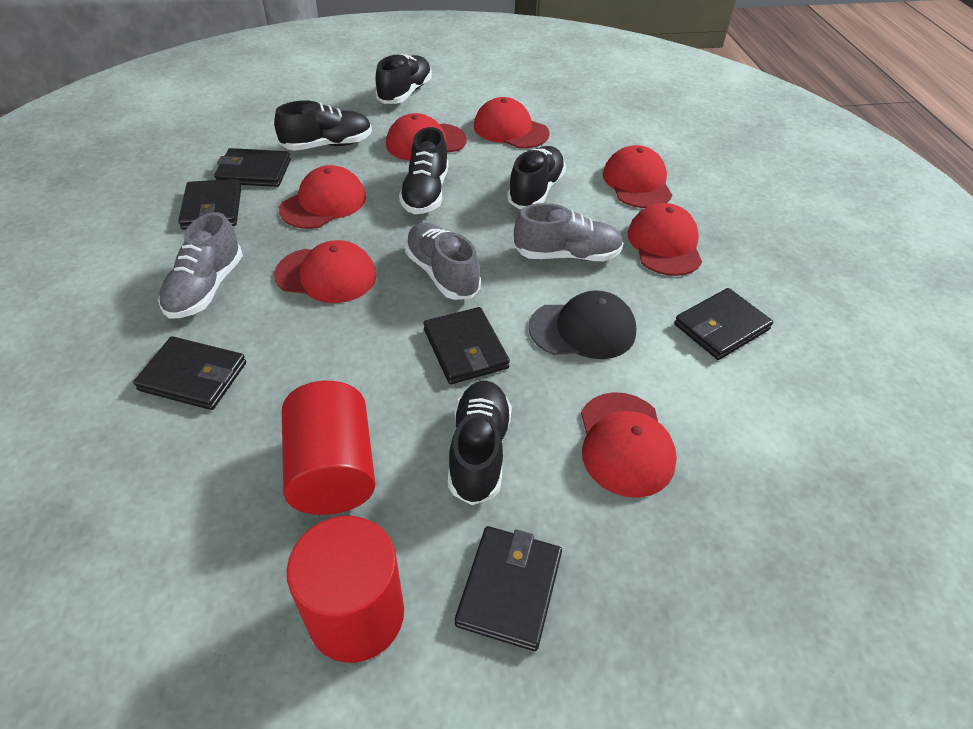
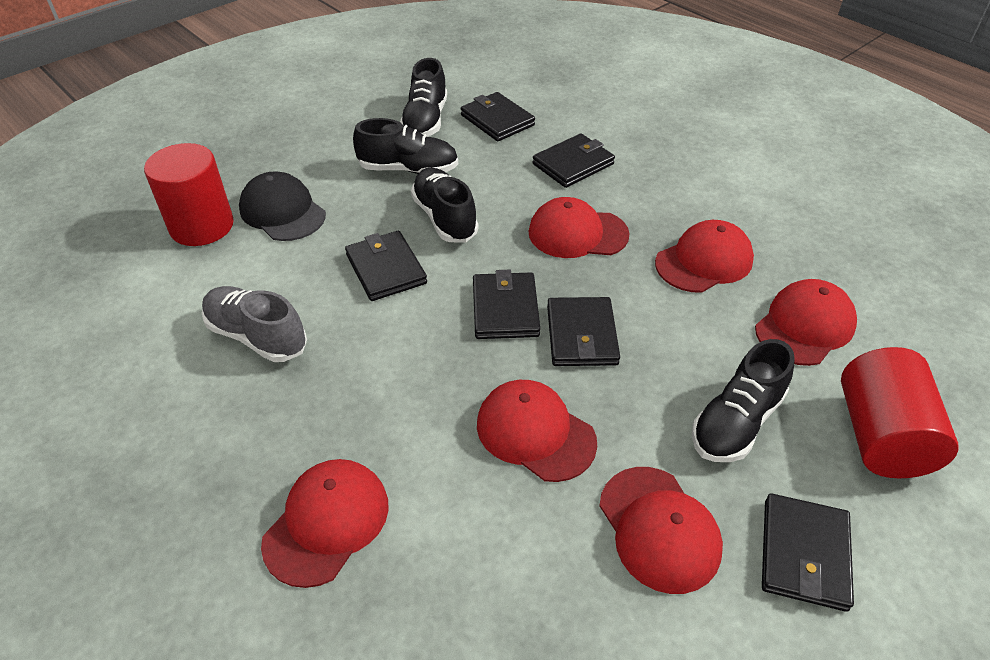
black shoe: [274,100,372,151] [375,54,432,104] [399,127,449,214] [448,381,512,505] [507,146,566,209] = 5 -> [353,118,458,174] [400,58,447,137] [411,168,478,242] [692,339,795,462] = 4
grey shoe: [158,212,243,318] [405,223,481,300] [514,203,624,261] = 3 -> [202,286,307,362] = 1
red cap: [274,240,377,303] [279,165,366,229] [386,113,467,161] [474,97,550,148] [581,392,677,498] [603,145,672,208] [628,203,702,276] = 7 -> [261,459,389,588] [477,380,597,482] [528,197,630,258] [599,467,723,594] [655,220,754,293] [755,279,857,366] = 6

